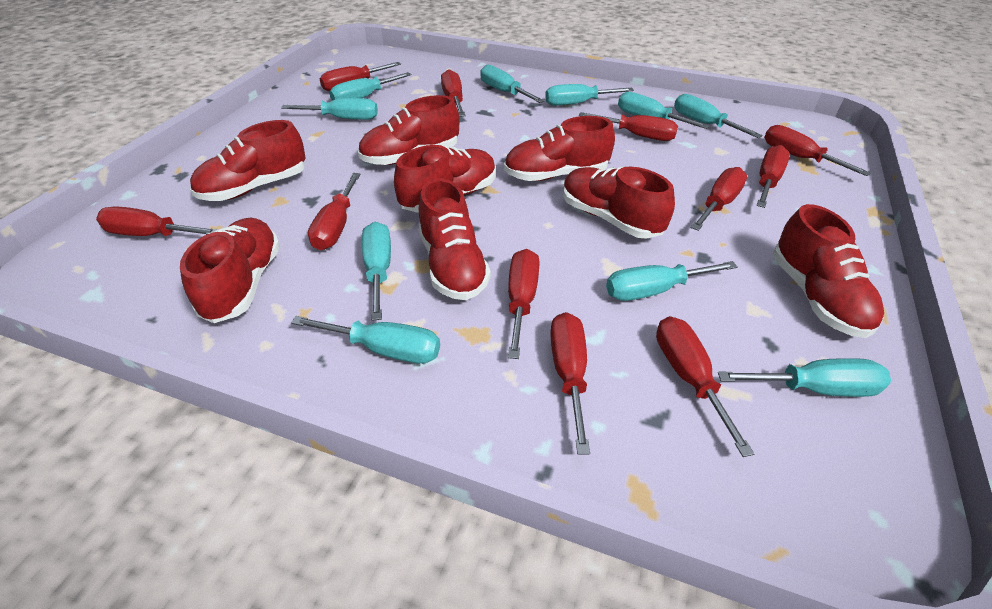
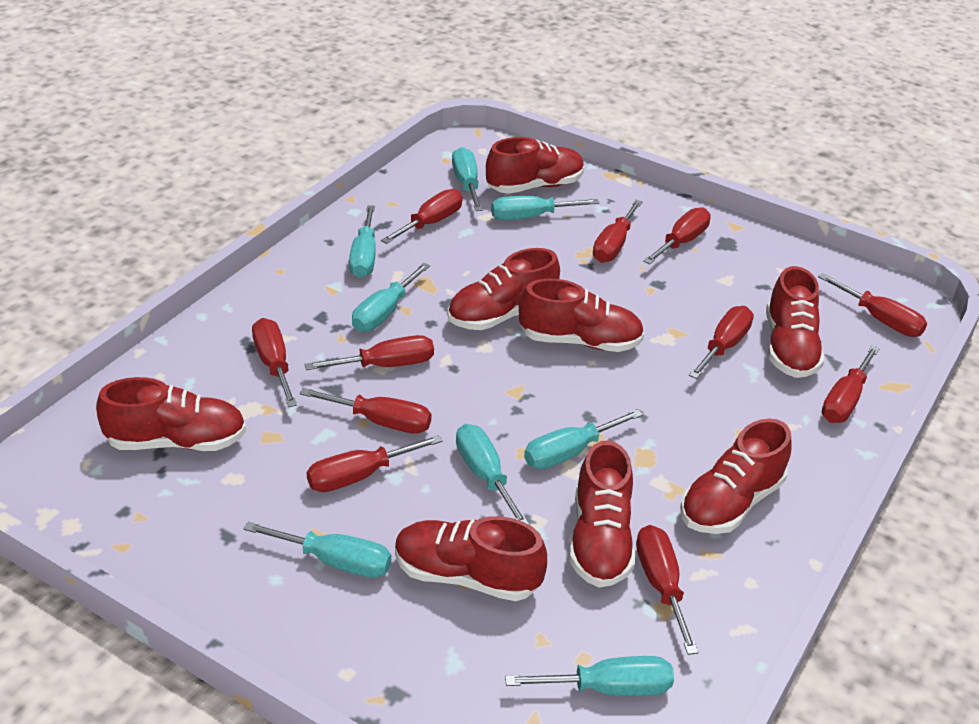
turquoise screwdriver: [281,98,378,120] [291,316,440,364] [329,72,411,101] [362,222,391,321] [480,64,545,103] [545,84,634,106] [606,261,738,301] [618,92,710,129] [674,94,763,138] [718,358,891,397] = 10 -> [244,522,391,578] [349,205,376,278] [352,263,430,332] [452,147,483,211] [456,424,529,525] [491,196,599,220] [505,656,674,696] [524,409,643,469] = 8

